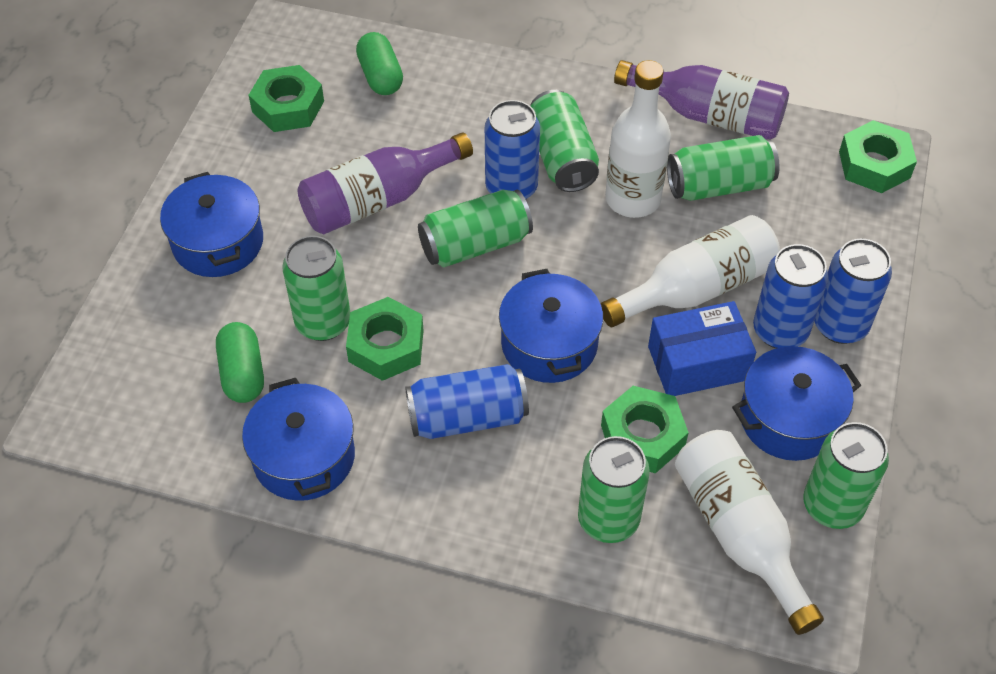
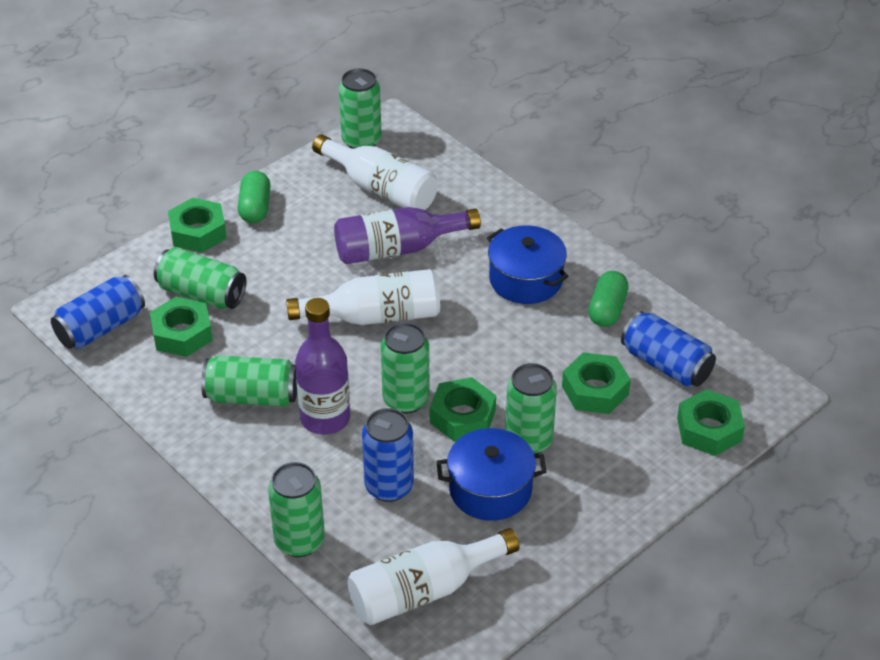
blue box: [648,301,756,396] = 1 -> none = 0
blue can: [405,364,529,439] [485,100,540,199] [753,244,828,348] [815,239,892,344] = 4 -> [51,275,145,349] [362,408,414,502] [621,311,716,387] = 3
blue pot: [160,172,263,277] [242,378,355,501] [499,269,603,383] [732,346,861,461] = 4 -> [437,428,546,521] [487,225,569,304] = 2
green nut: [248,65,324,132] [346,297,424,381] [601,386,689,473] [839,120,917,193] = 4 -> [150,297,213,357] [168,198,227,253] [430,377,496,441] [562,352,631,414] [677,389,745,456] = 5

